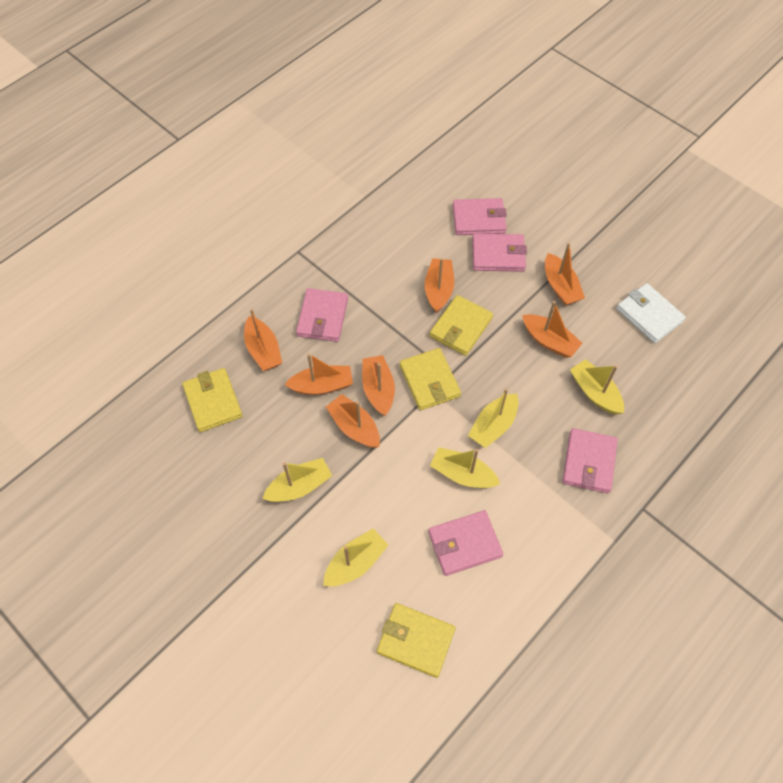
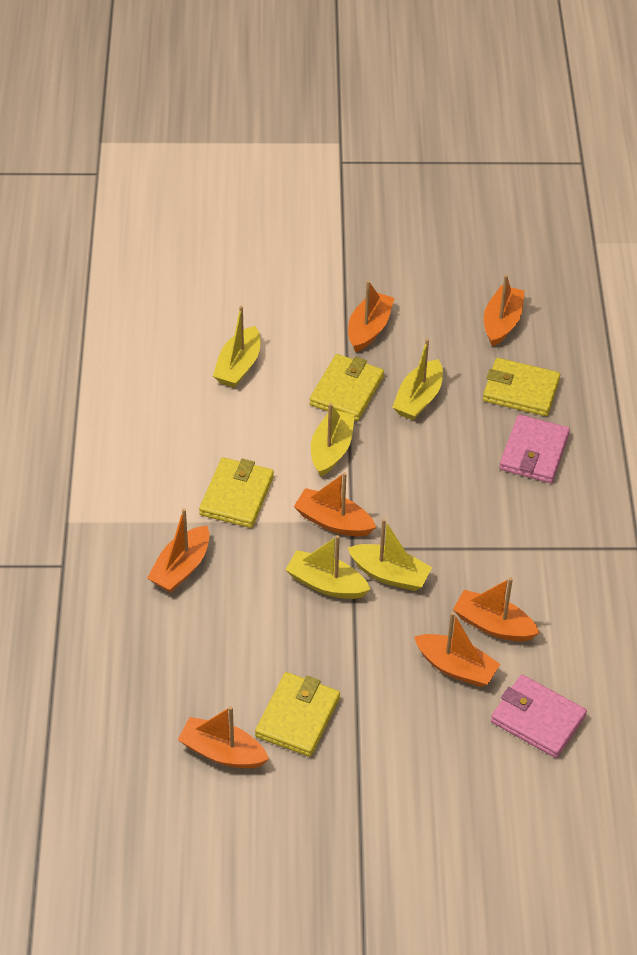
pink wallet: [296,288,348,342] [428,510,503,576] [453,198,507,235] [472,234,527,272] [562,428,618,493] = 5 -> [491,675,587,758] [499,414,570,483] = 2
white wallet: [616,283,686,343] = 1 -> none = 0

